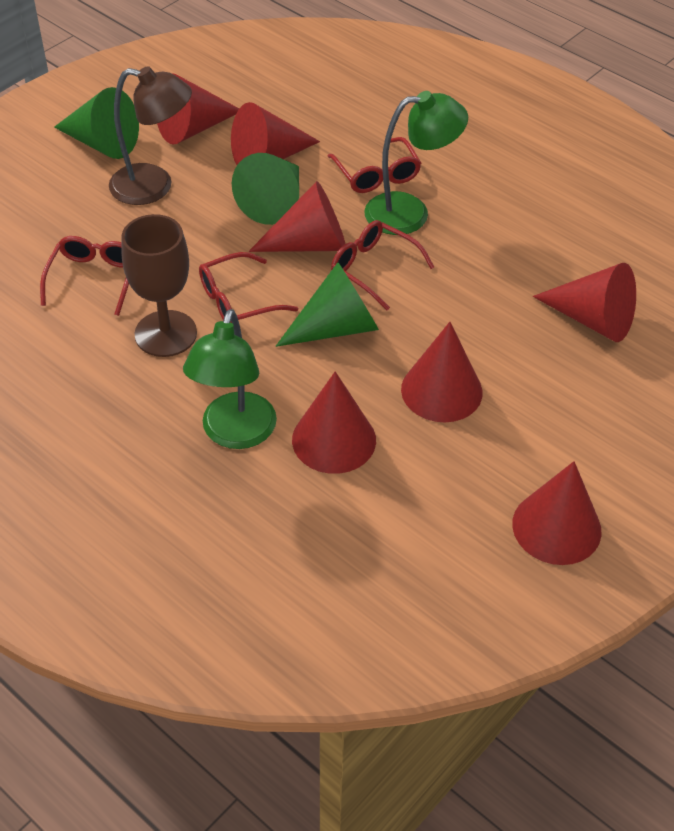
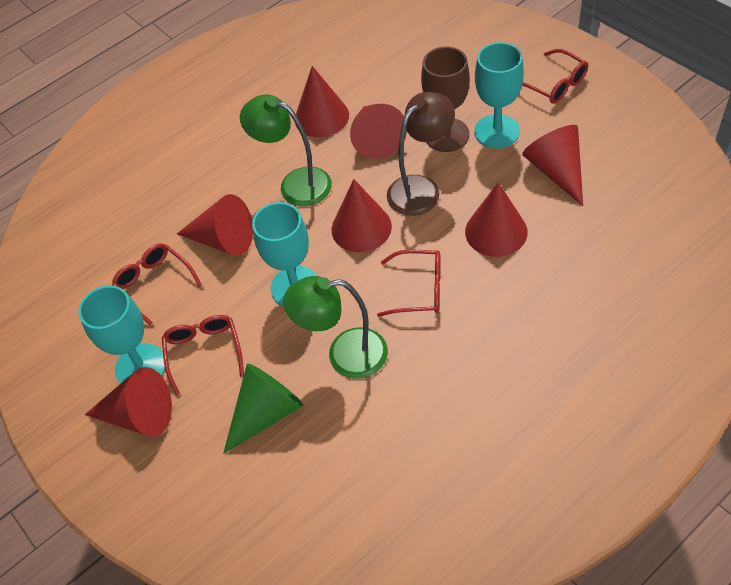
green cone: [54,87,139,159] [232,153,299,225] [276,262,379,347] = 3 -> [223,364,303,453] = 1
turquoise goblet: none = 0 -> [78,285,165,384] [252,202,317,306] [474,42,524,148] = 3

